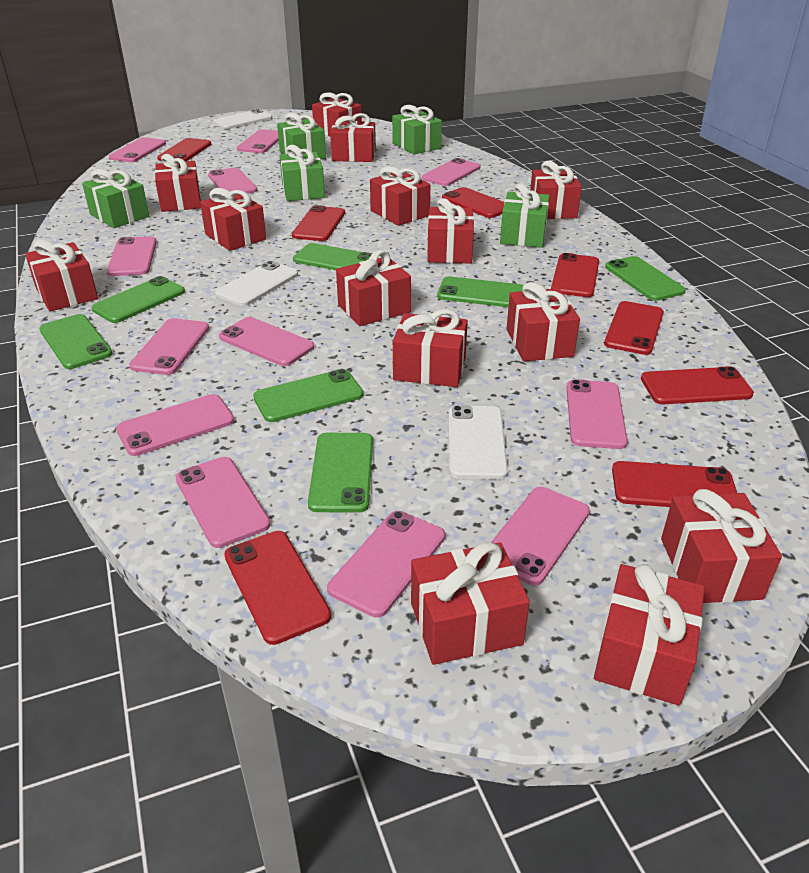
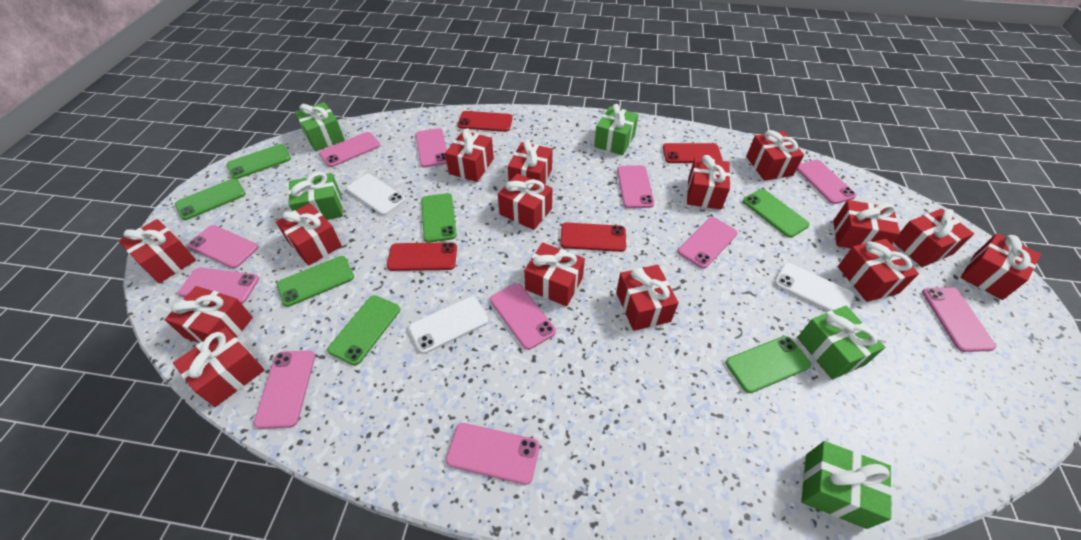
pink phone: [107,236,157,276] [109,137,166,162] [116,394,234,456] [129,318,209,375] [175,457,271,548] [208,167,257,194] [219,317,314,366] [237,129,279,153] [327,511,445,618] [422,158,480,186] [491,487,590,586] [566,379,628,449] = 12 -> [178,267,259,304] [188,225,258,269] [254,351,315,429] [319,132,380,167] [416,128,447,167] [446,423,540,485] [490,283,556,350] [617,165,654,208] [678,217,738,269] [797,160,856,204] [922,287,996,352] = 11
red gift: [25,240,98,311] [155,154,201,212] [200,188,266,251] [312,92,362,136] [330,113,376,162] [336,250,411,326] [370,166,430,226] [393,309,468,387] [411,542,530,665] [427,198,474,263] [507,282,580,361] [530,161,582,219] [594,564,705,705] [661,489,782,603] = 14 -> [118,219,196,283] [165,286,253,343] [173,327,264,407] [276,203,342,266] [445,128,494,182] [498,173,553,230] [508,140,552,184] [524,243,585,306] [616,265,679,331] [687,155,730,210] [746,130,804,181] [833,200,900,249] [838,239,919,302] [893,209,974,267] [960,233,1041,300] = 15
red phone: [157,138,212,161] [224,531,331,645] [292,205,345,241] [442,187,504,218] [551,253,599,297] [604,301,664,355] [612,461,737,507] [641,366,754,404] = 8 -> [387,242,457,271] [458,111,513,132] [560,222,626,252] [663,143,722,163] = 4

